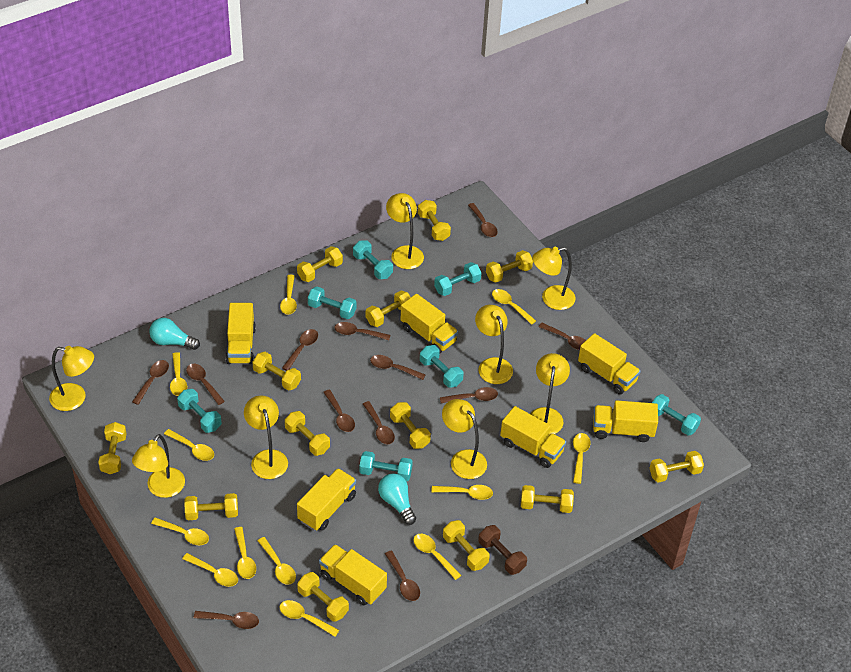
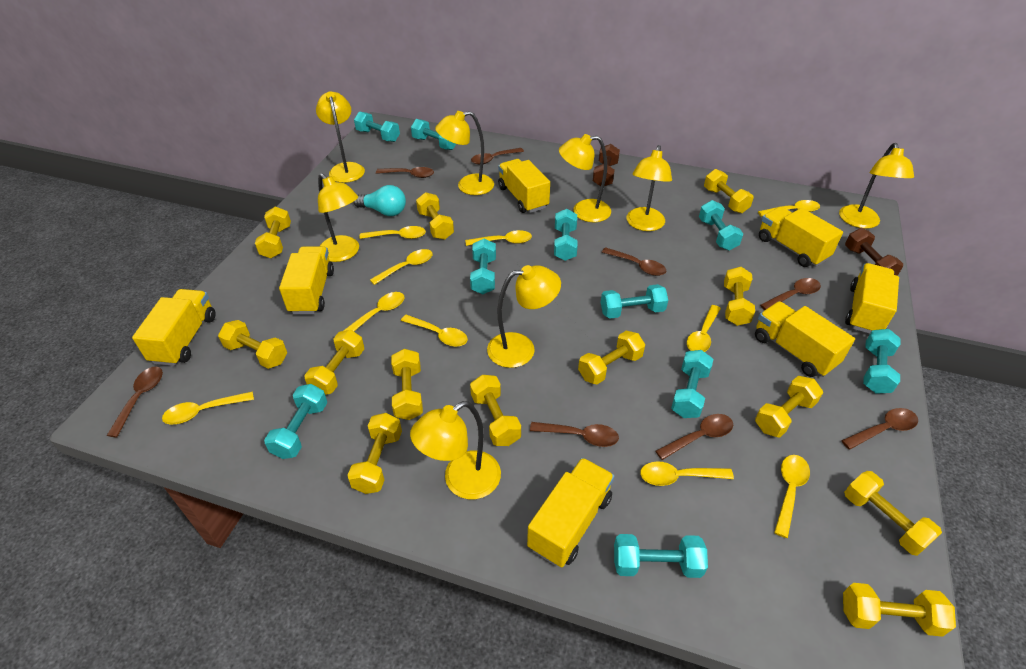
brown dumbbell: [478,525,527,575] = 1 -> [593,144,620,186] [845,228,903,276] = 2
brown spoon: [132,360,169,405] [186,364,225,405] [194,611,259,629] [282,329,318,371] [323,389,355,432] [334,322,391,340] [363,401,395,444] [370,355,426,380] [385,550,420,601] [440,387,498,403] [468,203,498,237] [539,323,586,350] = 12 -> [107,367,163,437] [376,167,434,178] [471,148,524,165] [530,422,619,447] [602,247,666,276] [656,414,733,460] [760,278,821,310] [841,408,918,450] = 8
turquoise dumbbell: [177,389,222,433] [308,287,357,319] [353,240,393,279] [359,451,413,482] [420,345,464,388] [434,262,481,296] [652,394,701,435] = 7 -> [264,384,327,459] [354,111,400,142] [411,119,456,150] [470,239,496,294] [554,209,578,261] [601,284,668,319] [614,534,708,578] [671,350,713,418] [699,200,743,250] [863,329,900,394] = 10
turquoise light bulb: [150,318,200,350] [378,473,416,525] = 2 -> [354,185,406,216] = 1
yellow spoon: [151,517,209,545] [164,429,214,461] [170,352,187,396] [182,553,238,587] [234,527,256,579] [258,537,296,585] [279,600,339,637] [280,275,297,315] [413,534,461,580] [431,485,493,500] [492,289,536,325] [573,433,590,484] = 12 -> [162,391,254,424] [343,292,405,331] [359,226,426,239] [370,249,433,285] [401,315,468,347] [465,230,532,246] [640,461,734,486] [687,305,721,352] [758,200,820,217] [774,455,810,538] = 10

